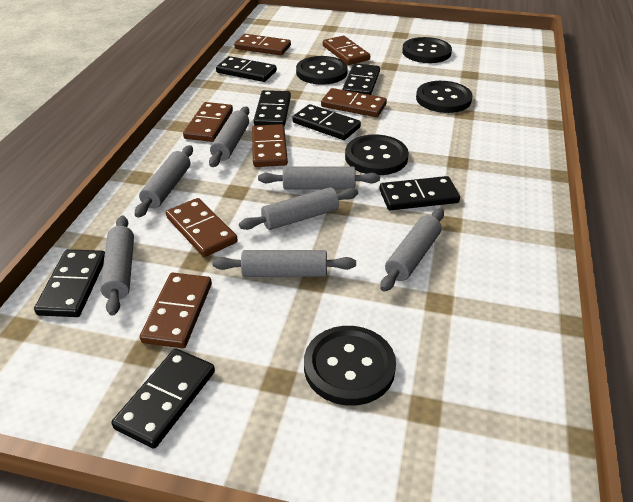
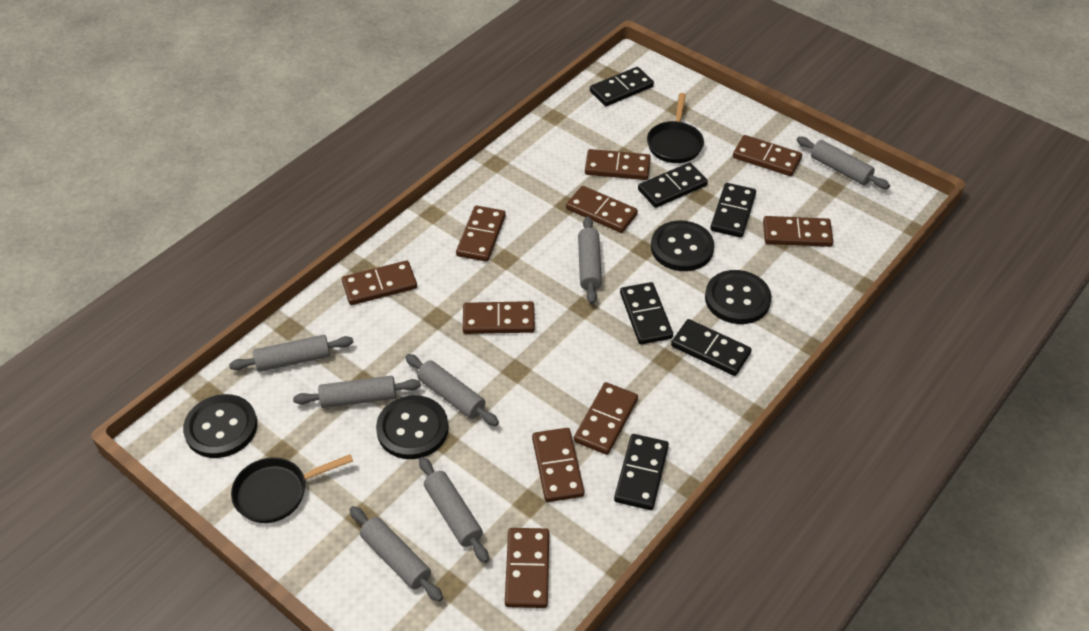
black button: [296,56,348,85] [304,326,396,406] [345,135,409,175] [402,37,452,63] [416,81,473,113] = 5 -> [183,394,257,458] [376,395,449,459] [651,221,714,271] [705,270,772,324] = 4
black domino: [34,249,105,317] [112,348,215,448] [216,56,277,82] [254,90,291,126] [292,104,361,140] [342,63,380,95] [379,176,460,210] = 7 -> [590,67,654,106] [614,434,669,510] [620,282,673,345] [638,163,708,208] [671,319,752,376] [710,183,756,238] = 6
black pan: none = 0 -> [231,454,353,523] [647,93,704,163] = 2
brown domino: [140,273,212,348] [166,198,237,257] [183,102,233,142] [234,34,291,55] [252,124,288,167] [321,88,387,117] [323,36,370,65] = 7 -> [342,261,417,305] [456,206,506,262] [463,301,535,334] [505,528,549,608] [532,428,584,502] [566,186,638,233] [574,382,638,455] [585,149,651,180] [733,135,802,176] [763,216,833,247] = 10

